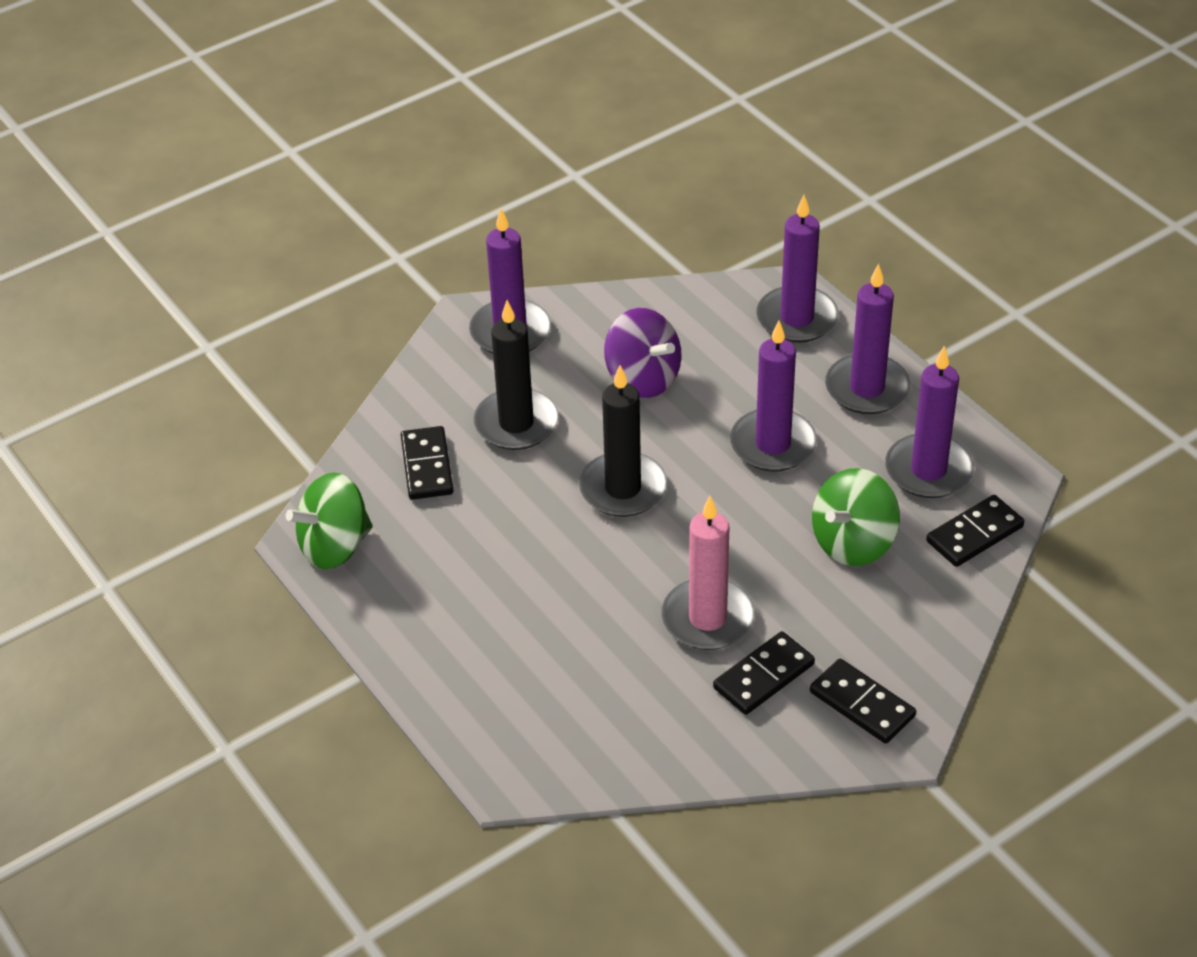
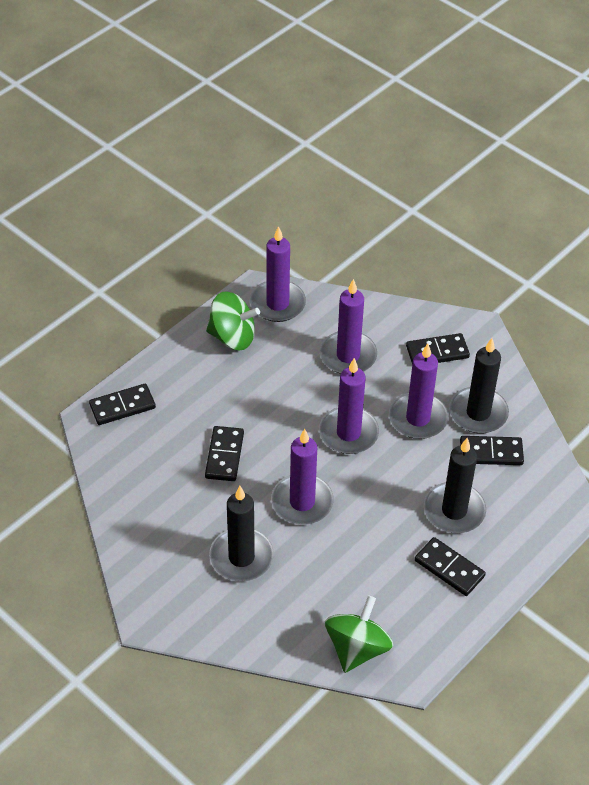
black candle: [473,300,559,450] [579,365,667,517] = 2 -> [209,486,274,582] [424,438,486,533] [449,338,509,434] = 3
black domino: [401,426,454,500] [713,631,815,715] [810,659,916,744] [926,495,1024,567] = 4 -> [89,384,156,425] [205,426,244,481] [406,333,470,364] [415,537,486,596] [460,436,524,465] = 5
pink candle: [661,496,755,650] = 1 -> none = 0
purple spinning top: [604,308,681,398] = 1 -> none = 0

